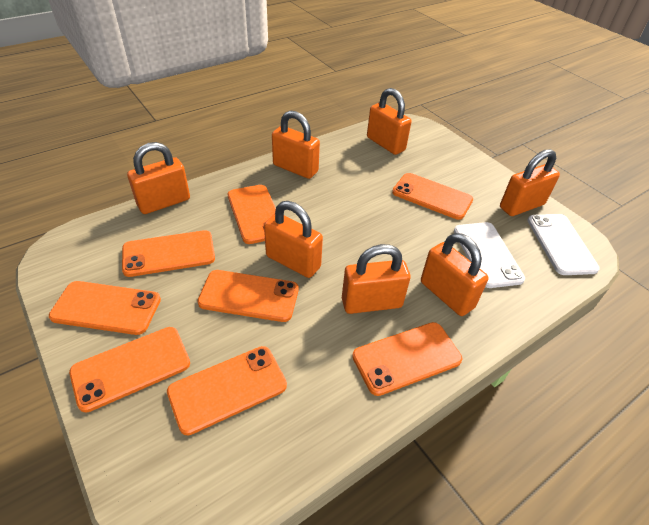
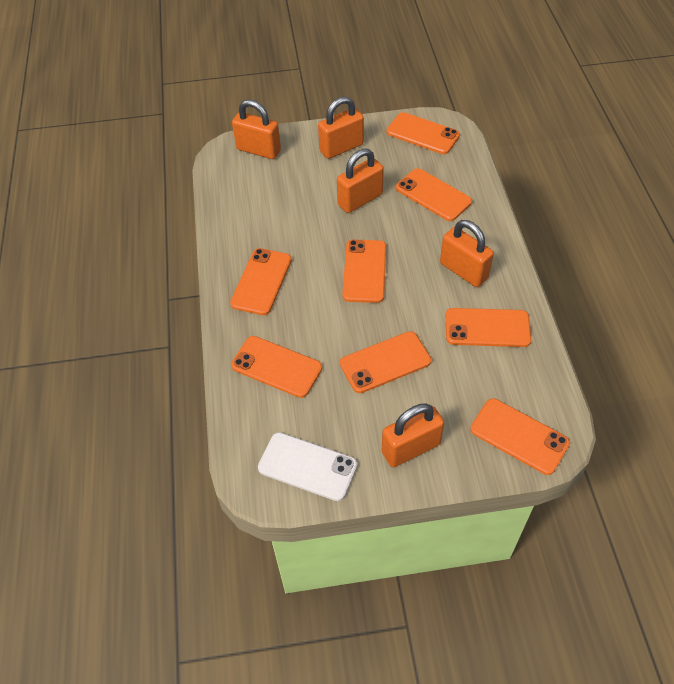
orange padlock: [127,142,190,214] [264,201,323,278] [272,111,320,179] [342,244,411,314] [367,88,411,155] [421,233,489,316] [500,149,560,216] = 7 -> [232,100,281,159] [318,97,364,159] [337,148,384,213] [382,403,444,467] [440,220,494,287] = 5
white phone: [454,222,525,288] [527,214,600,275] = 2 -> [258,432,357,501] = 1

